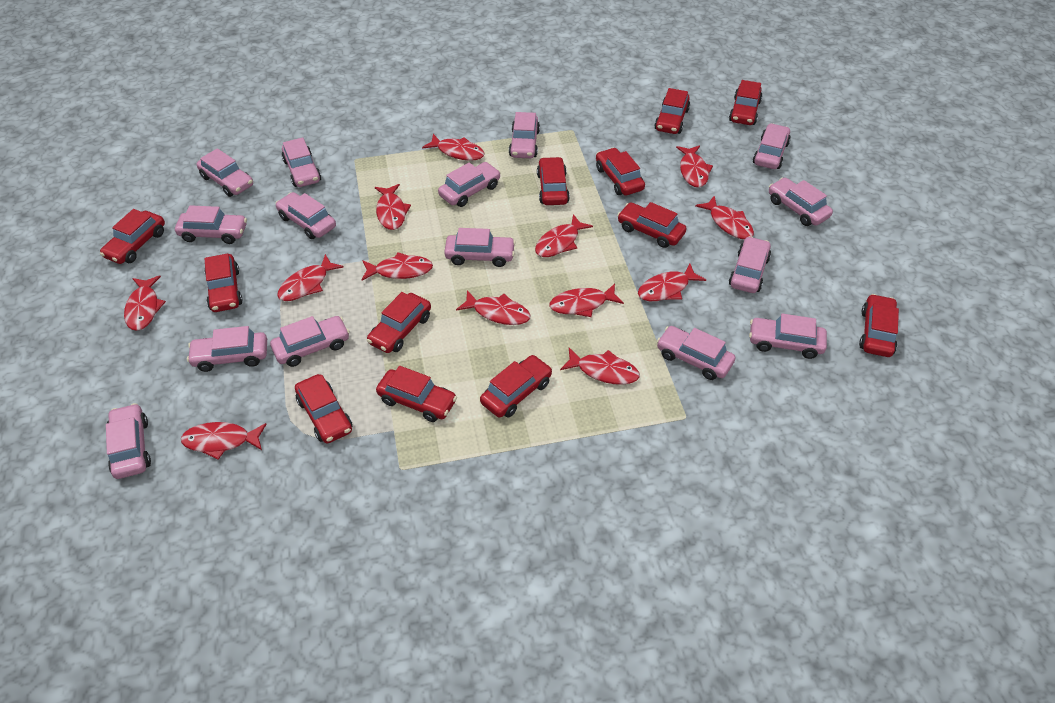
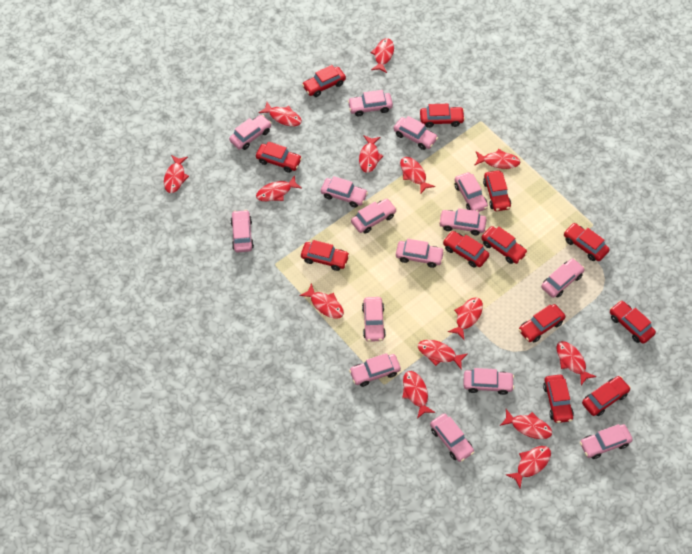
red fish: [124,275,166,331] [181,422,267,460] [277,254,344,301] [362,252,433,281] [375,184,411,230] [422,134,485,161] [456,290,530,325] [535,214,593,257] [550,283,624,317] [560,348,640,385] [638,264,706,301] [676,145,713,187] [695,195,754,239] = 13 -> [164,155,189,193] [256,175,302,201] [259,102,302,126] [299,283,344,319] [359,135,383,173] [371,38,394,73] [400,157,435,194] [402,371,435,418] [418,340,467,369] [448,297,483,340] [474,149,520,169] [500,409,552,439] [506,446,551,488] [556,341,597,385] = 14

